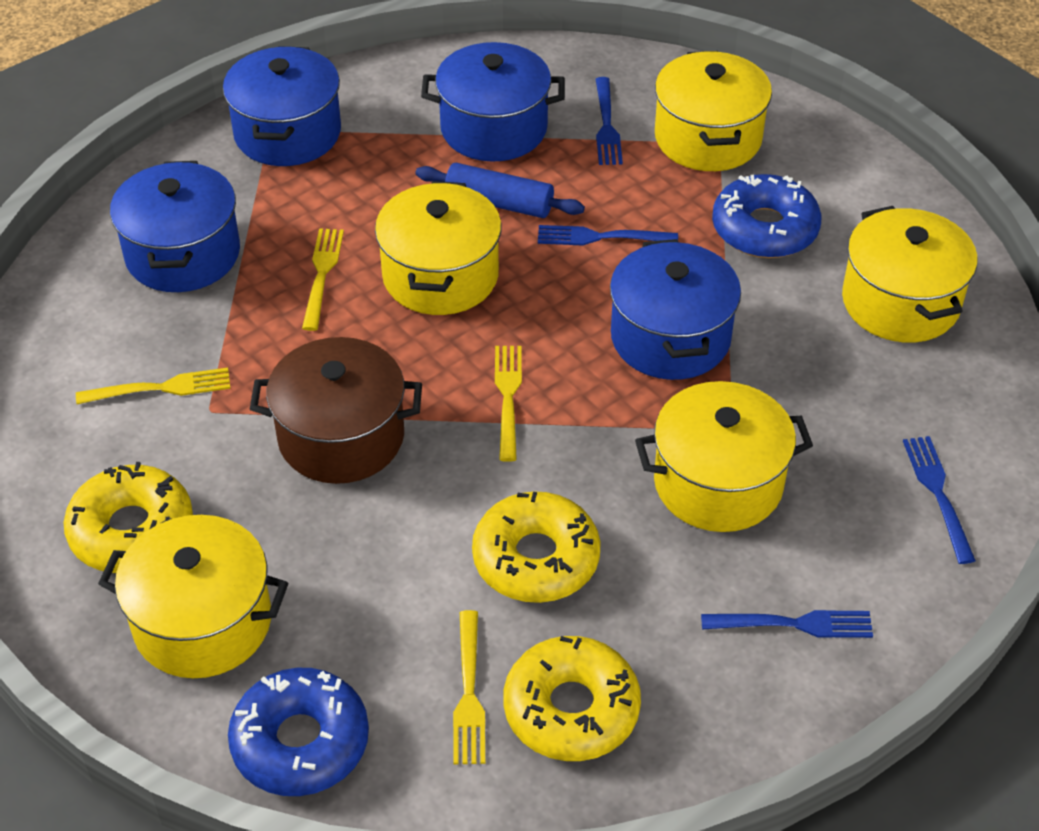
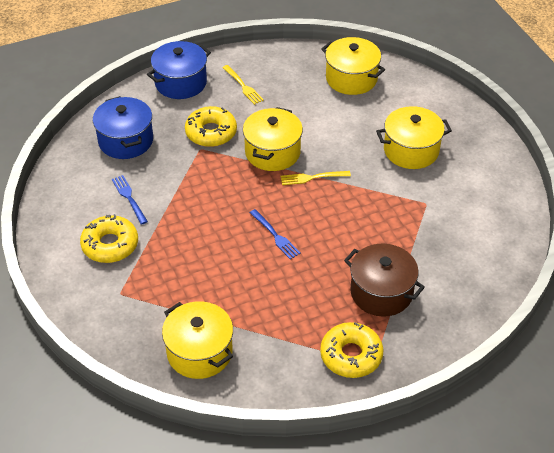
blue donut: [228,668,369,796] [712,174,821,258] = 2 -> none = 0
blue fork: [538,225,678,246] [596,77,623,165] [701,610,873,638] [903,436,976,564] = 4 -> [112,175,148,225] [249,209,301,259] = 2
blue pot: [110,161,240,292] [223,46,341,166] [421,42,565,162] [610,239,741,380] = 4 -> [93,96,153,159] [147,41,211,99] = 2
blue rolling pin: [415,163,585,218] = 1 -> none = 0
yellow fork: [76,367,230,404] [302,228,344,331] [453,610,485,764] [495,346,522,462] = 4 -> [222,65,264,105] [281,171,351,185] = 2
yellow pot: [98,515,288,678] [375,181,502,315] [635,381,813,532] [655,51,772,171] [842,206,977,343] = 5 -> [162,301,233,379] [243,107,303,171] [321,37,385,95] [376,106,452,169] = 4

